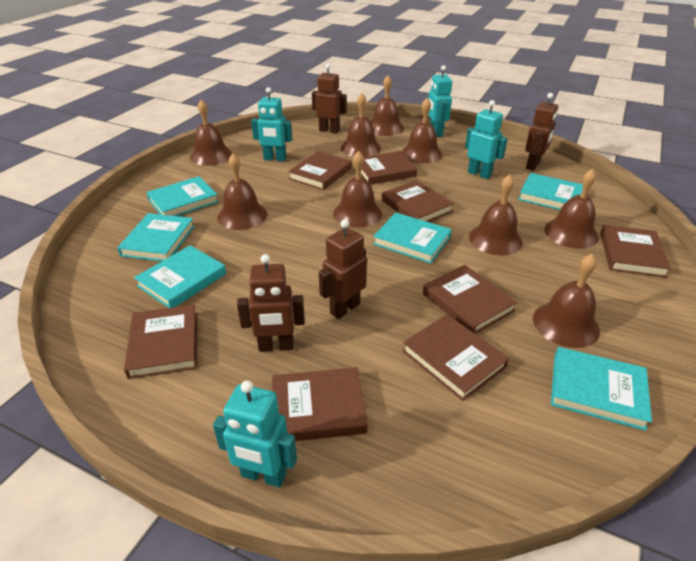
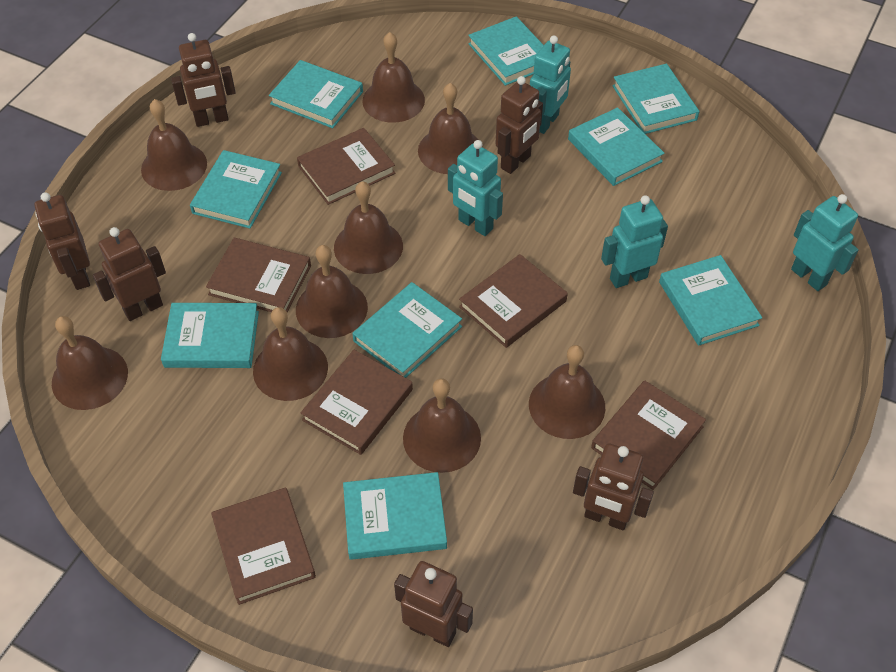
brown book: [124,304,197,379] [272,367,368,441] [288,151,352,190] [361,151,417,185] [381,180,454,222] [402,314,509,401] [423,265,518,334] [600,225,671,278] = 8 -> [206,238,311,312] [211,488,316,605] [297,128,395,205] [301,350,413,455] [459,254,567,348] [591,380,706,490] = 6
brown robot: [237,254,305,352] [312,64,347,133] [319,219,367,319] [525,93,558,171] = 4 -> [34,192,90,290] [93,227,166,321] [171,33,236,127] [394,561,473,647] [495,76,543,174] [573,443,654,530] = 6
turquoise book: [117,213,195,261] [134,245,226,308] [146,176,219,216] [373,213,452,264] [518,173,583,210] [551,347,652,431] = 6 -> [161,303,259,368] [190,150,282,228] [269,60,363,128] [343,472,447,560] [352,282,462,378] [468,16,544,86] [568,107,665,186] [612,64,699,134] [659,255,762,346] = 9

